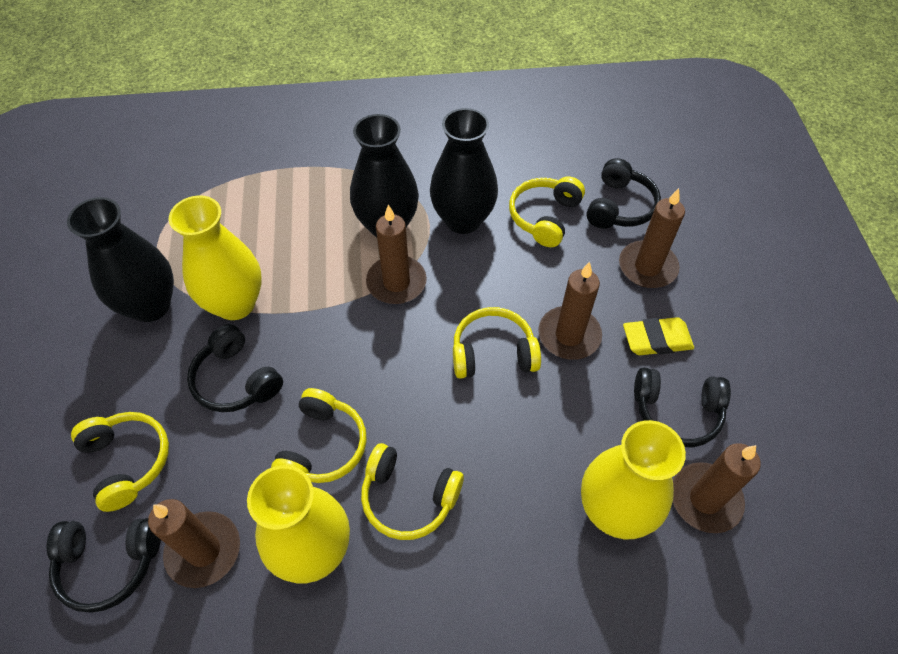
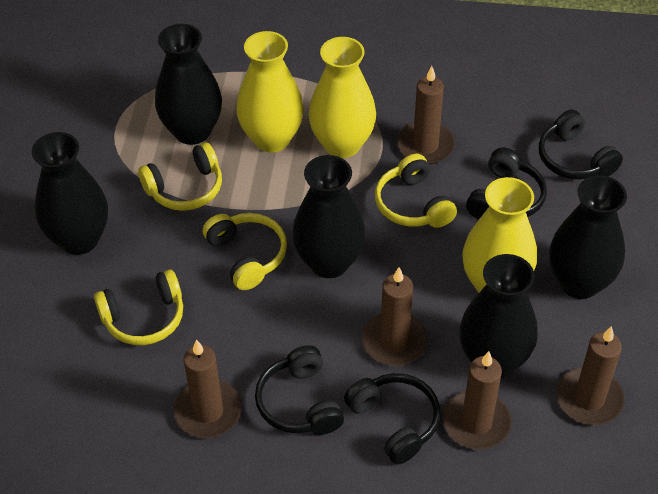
black vase: [67,197,174,322] [350,114,419,237] [430,108,498,234] = 3 -> [32,132,108,255] [155,24,222,145] [292,155,366,278] [459,254,538,377] [550,175,627,299] = 5
yellow eraser: [623,317,694,355] = 1 -> none = 0
yellow headphones: [71,412,169,512] [271,388,367,483] [361,443,464,540] [453,307,541,379] [509,176,585,247] = 5 -> [94,269,183,345] [138,142,222,211] [203,213,287,290] [375,154,457,228] = 4

